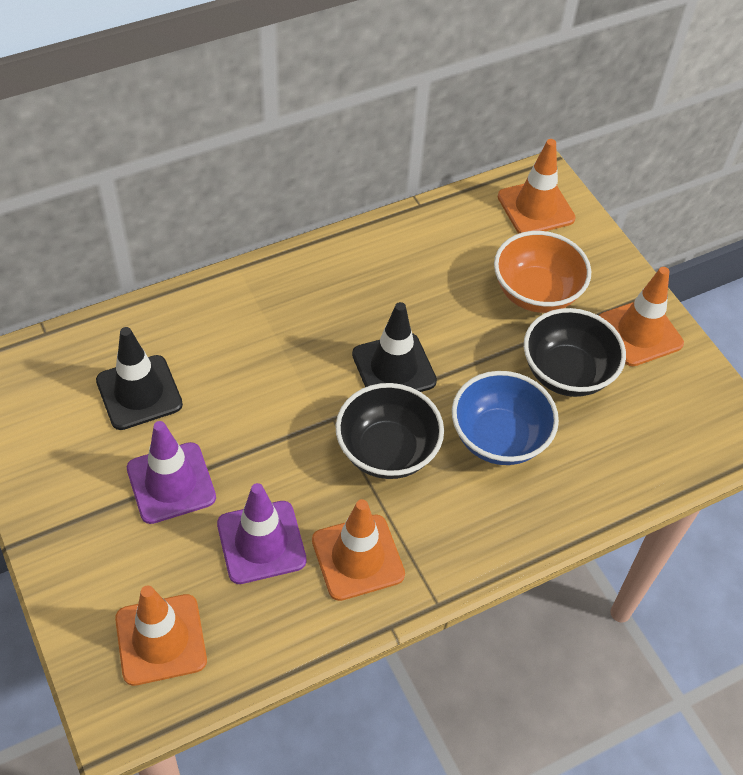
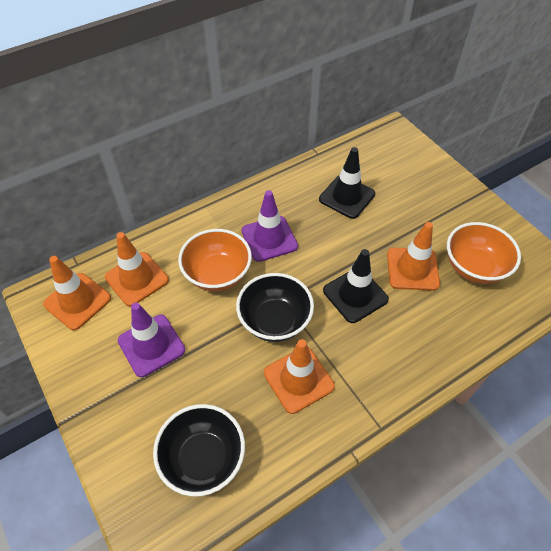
blue bowl: [452,371,559,465] = 1 -> none = 0
orange bowl: [494,231,591,313] = 1 -> [178,229,252,291] [447,222,521,284] = 2

